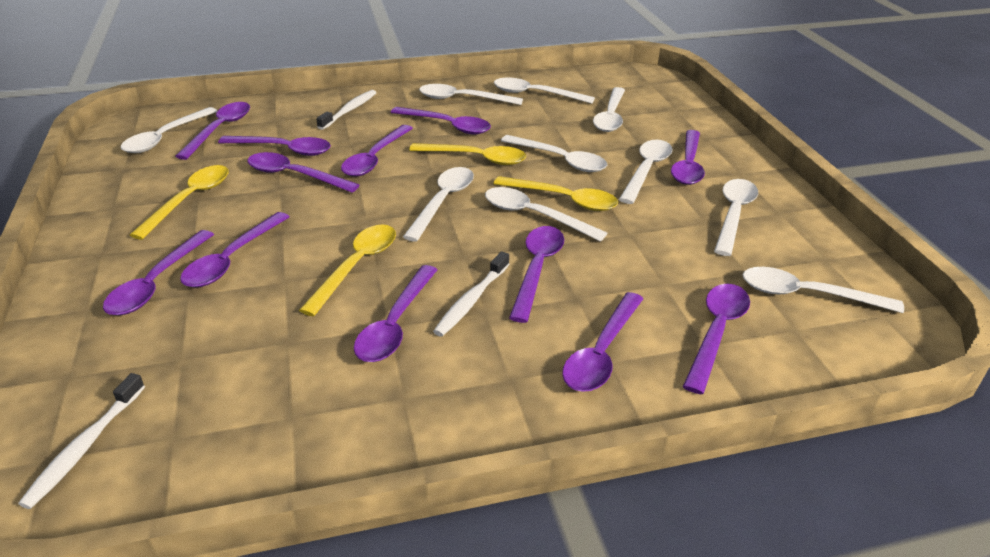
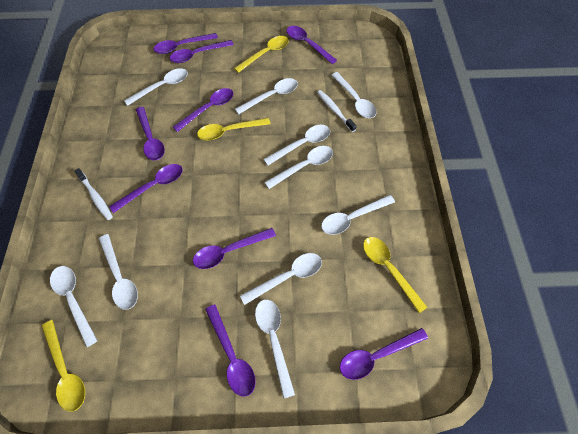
purple spoon: [103,230,214,315] [175,102,250,160] [180,212,289,288] [218,136,331,156] [247,152,359,193] [341,125,413,176] [354,265,437,362] [391,107,491,135] [509,226,564,323] [562,292,643,392] [671,130,705,185] [683,284,750,394] = 12 -> [109,164,183,213] [136,107,165,161] [153,33,218,54] [170,40,234,63] [173,88,233,132] [193,228,276,269] [205,304,256,397] [286,26,337,64] [340,328,428,380] = 9
white toothbrush: [18,373,145,509] [316,90,376,130] [433,251,509,336] = 3 -> [74,168,113,220] [317,90,357,132] = 2

